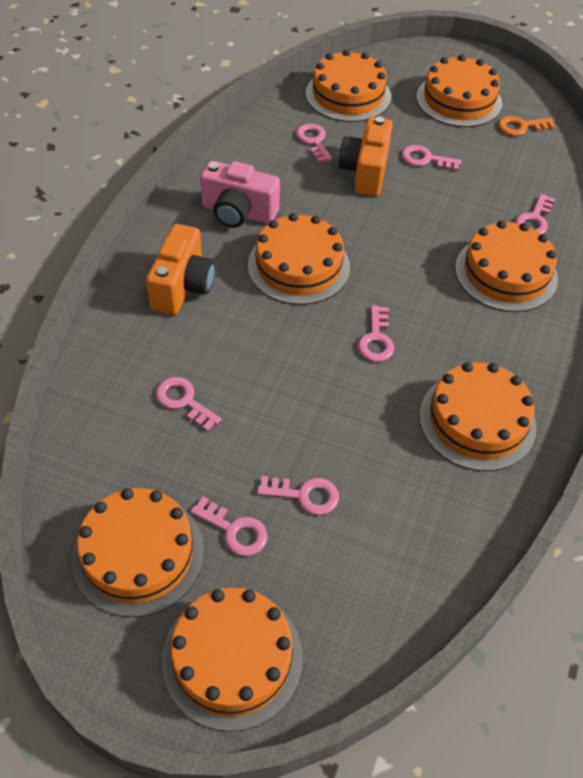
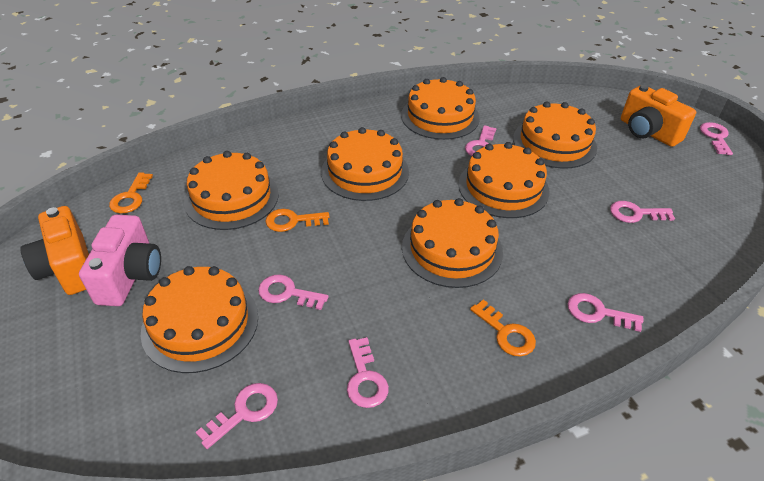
orange key: [498,116,556,136] = 1 -> [109,172,153,213] [265,209,329,232] [470,299,536,356] = 3

